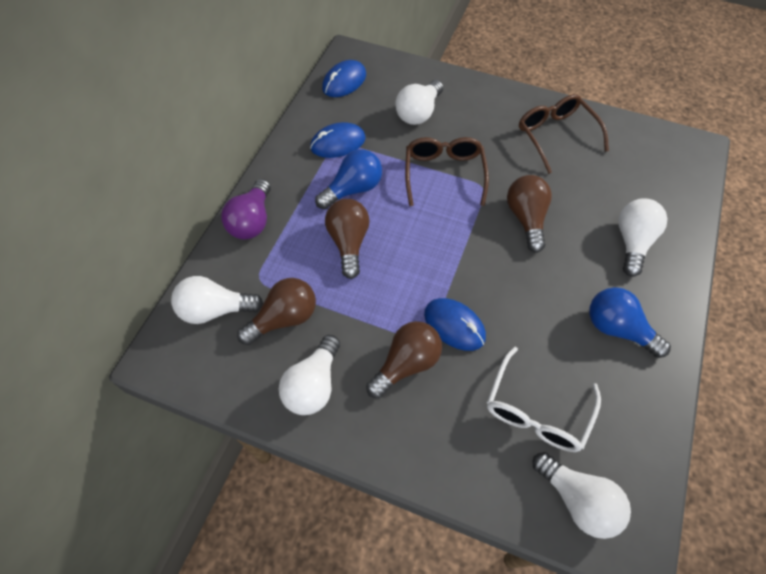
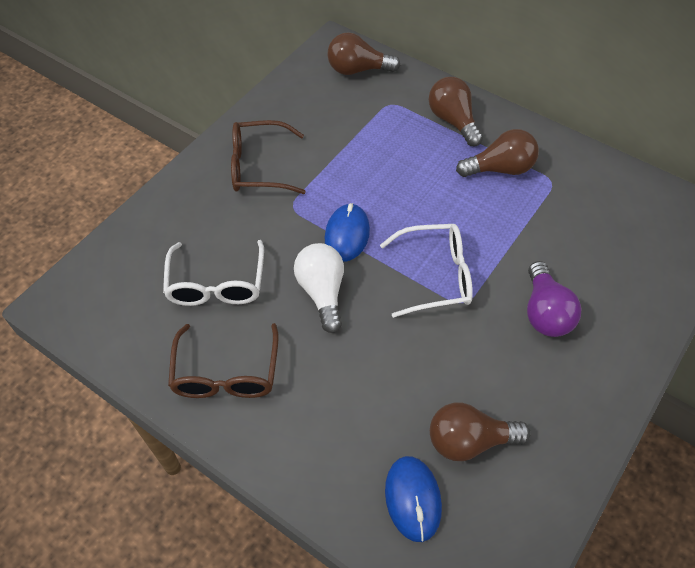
blue light bulb: [315,149,382,209] [589,287,671,358] = 2 -> none = 0
blue mouse: [310,122,366,158] [322,60,366,97] [424,298,486,351] = 3 -> [325,203,370,261] [385,456,442,542] = 2
white glasses: [487,347,601,452] = 1 -> [163,240,264,306] [380,224,473,318] = 2
white light bulb: [171,276,264,324] [279,335,340,415] [395,80,443,125] [532,452,631,539] [618,198,668,277] = 5 -> [294,243,344,333] = 1

